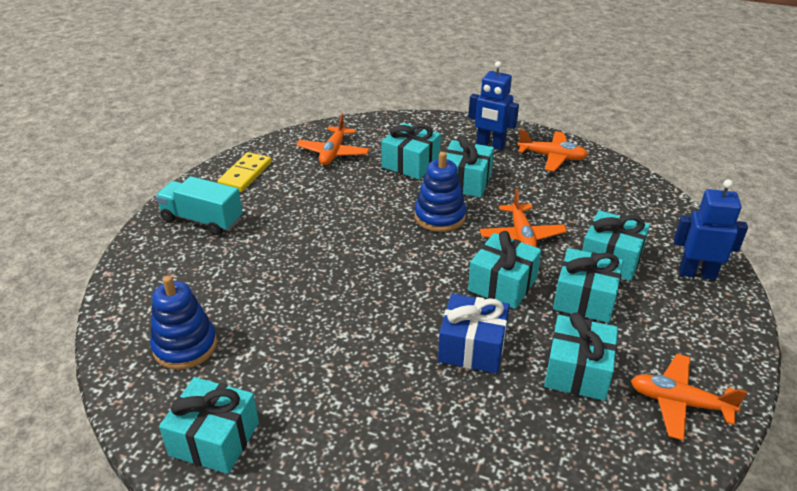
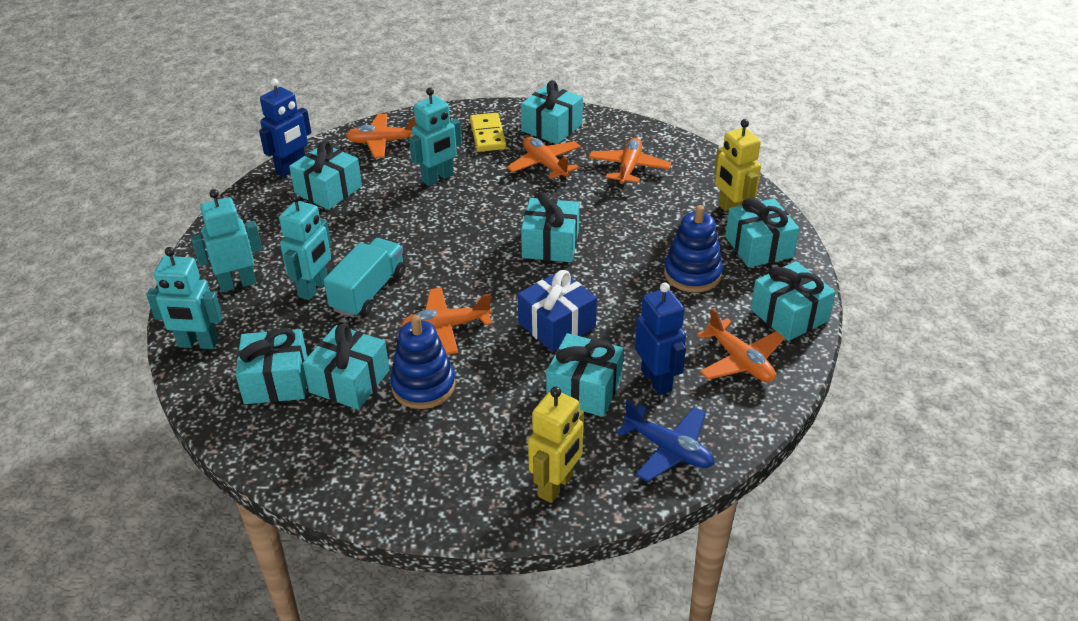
blue plane: none = 0 -> [617,400,714,482] = 1
orange plane: [296,114,370,165] [480,189,567,247] [517,129,588,172] [631,354,747,441] = 4 -> [346,114,417,158] [401,287,492,355] [507,136,581,181] [589,138,671,187] [697,308,785,382] = 5
turquoise gift: [159,377,259,474] [381,123,441,179] [445,135,494,198] [468,231,542,309] [544,312,618,401] [553,248,623,323] [582,210,650,281] = 7 -> [235,328,308,404] [289,140,362,210] [303,323,389,410] [521,80,583,144] [521,193,579,262] [546,333,624,417] [725,198,799,268] [751,261,836,341] = 8
turquoise robot: none = 0 -> [146,247,223,349] [191,189,262,292] [279,193,331,300] [409,87,462,186] = 4
yellow robot: none = 0 -> [528,386,584,503] [715,119,761,211] = 2

